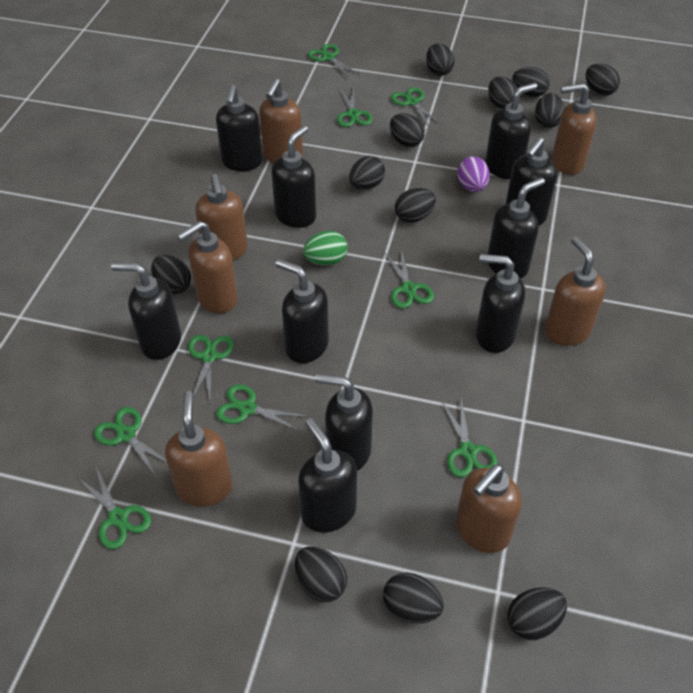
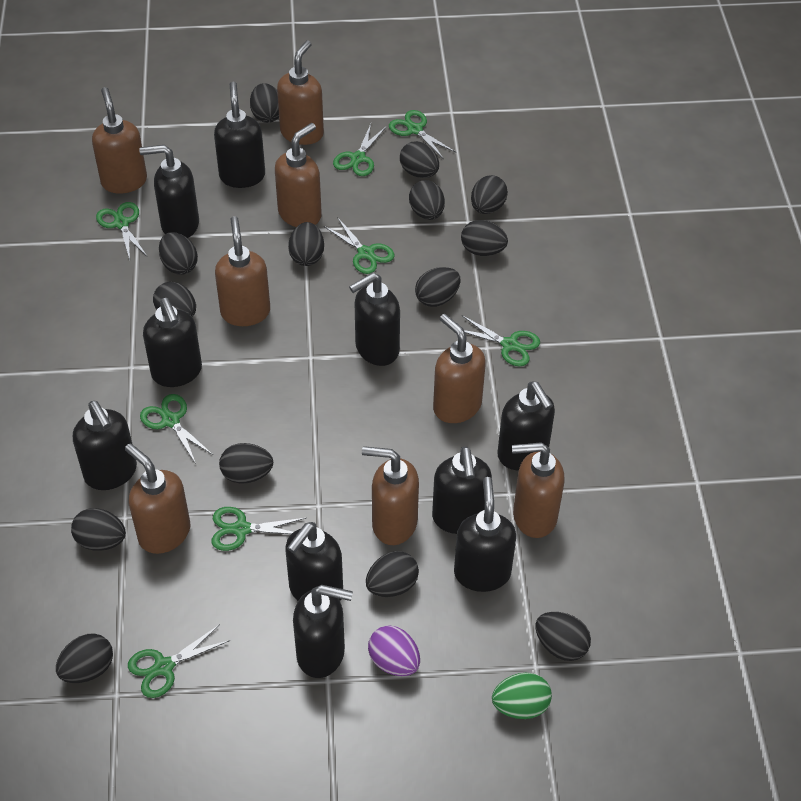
black egg: [151,255,191,294] [295,546,347,602] [349,156,385,190] [383,573,444,623] [390,114,425,147] [395,188,436,223] [426,43,455,76] [488,76,518,109] [507,587,567,640] [512,67,550,98] [535,93,565,128] [586,64,620,96] = 12 -> [56,633,113,683] [71,508,126,551] [153,282,196,317] [159,232,198,275] [219,443,273,484] [250,83,279,123] [288,222,324,266] [366,551,419,597] [400,141,439,178] [409,180,445,220] [415,267,461,307] [461,220,508,256] [471,175,508,214] [536,612,591,661] = 14
brown soap dispenser: [165,391,233,507] [177,221,238,313] [195,174,248,261] [259,79,303,163] [456,464,522,553] [545,237,606,346] [552,83,597,175] = 7 -> [92,87,147,194] [125,444,190,554] [215,216,270,326] [275,123,322,227] [277,40,324,145] [362,446,419,545] [433,314,486,423] [512,442,564,538] = 8
green scissors: [77,465,151,549] [94,407,167,478] [188,335,234,401] [216,384,309,432] [308,44,359,77] [337,87,373,127] [385,249,434,309] [391,87,441,127] [442,399,498,478] = 9 -> [96,202,147,260] [128,624,231,698] [140,394,213,464] [211,507,306,551] [324,217,395,274] [333,124,387,176] [389,110,456,159] [463,316,540,367] = 8

